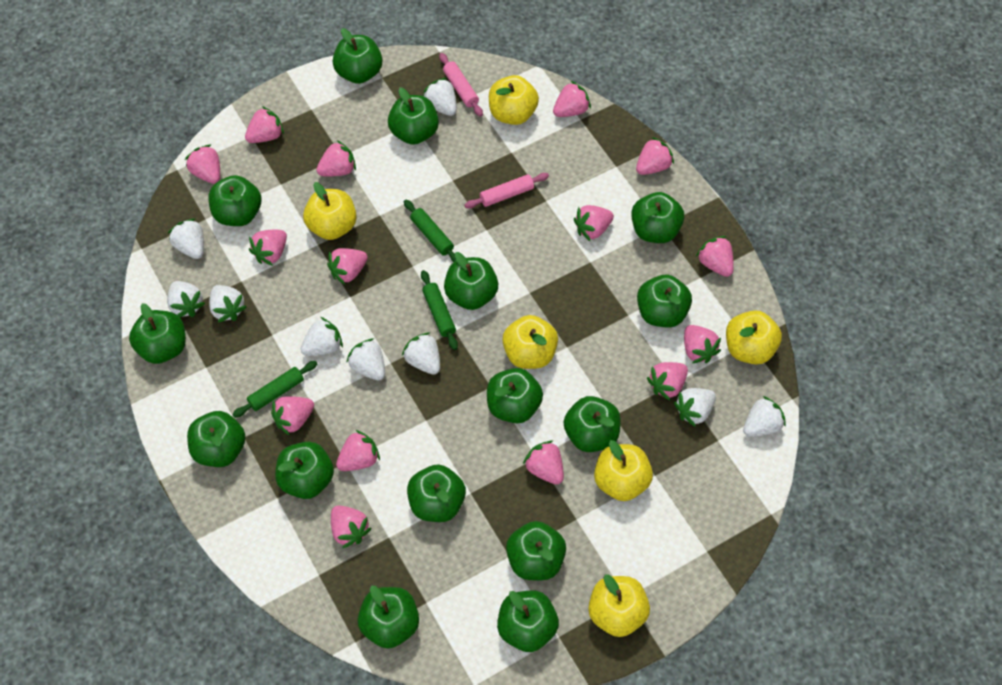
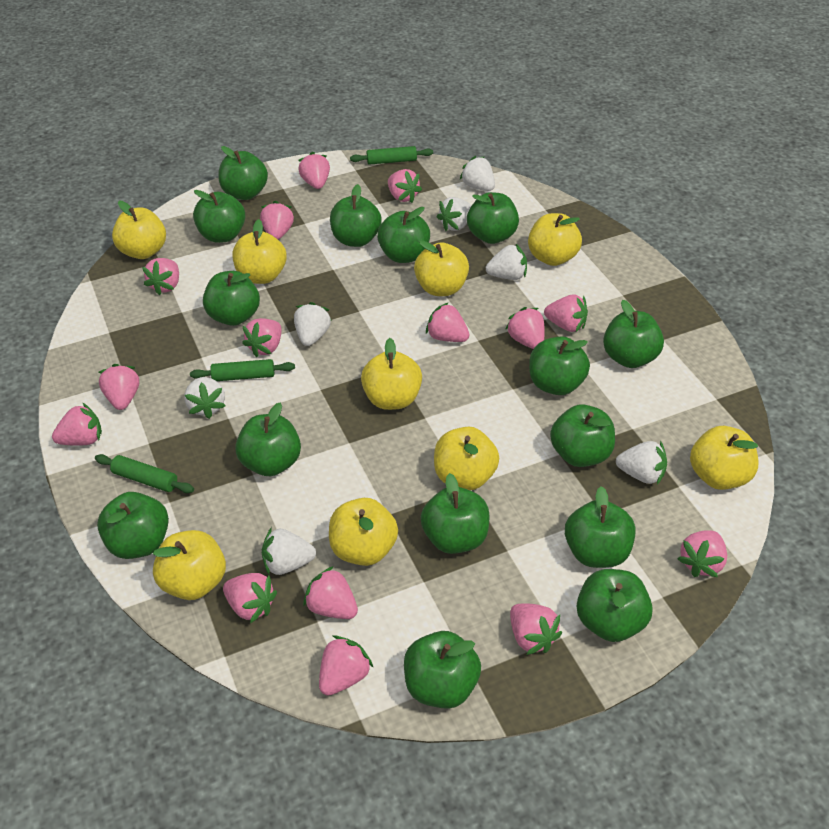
pink rolling pin: [439,53,483,117] [464,173,549,209] = 2 -> none = 0
white strawberry: [167,218,204,259] [167,281,205,317] [209,285,247,322] [300,317,343,356] [346,338,385,381] [402,332,440,375] [423,78,457,116] [674,388,716,427] [743,396,786,437] = 9 -> [184,377,225,419] [262,527,316,575] [294,302,332,346] [437,197,472,231] [460,156,495,191] [486,244,527,280] [616,441,667,485] = 7
yellow apple: [303,182,357,240] [489,75,539,125] [502,315,558,369] [588,574,650,637] [594,440,653,501] [726,310,782,365] = 6 -> [112,201,166,259] [153,530,226,600] [233,219,287,284] [329,498,398,566] [361,338,422,410] [414,240,469,296] [434,427,499,490] [528,213,582,266] [690,426,758,490] = 9

